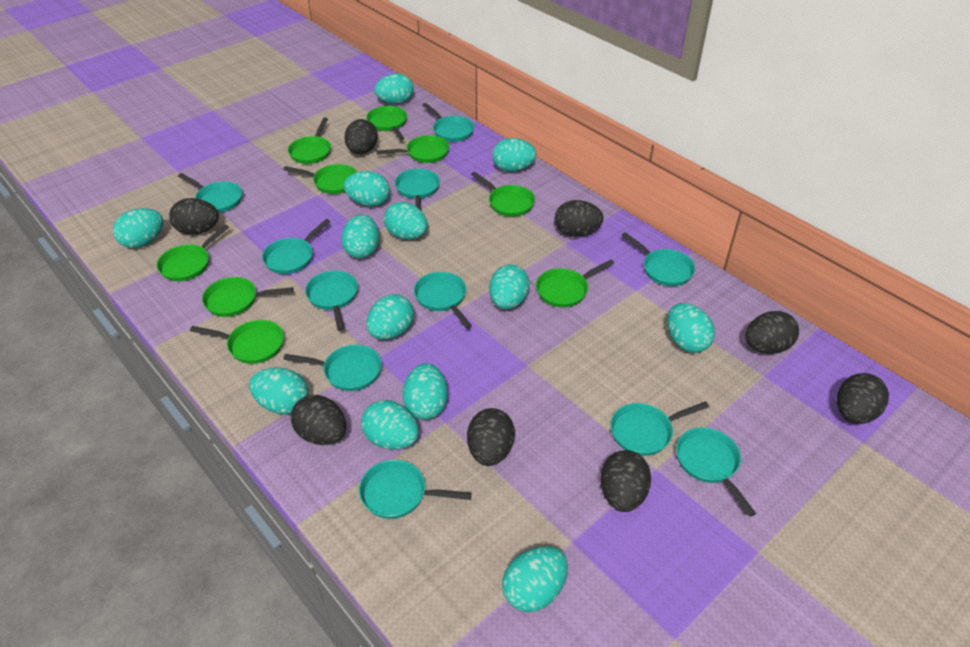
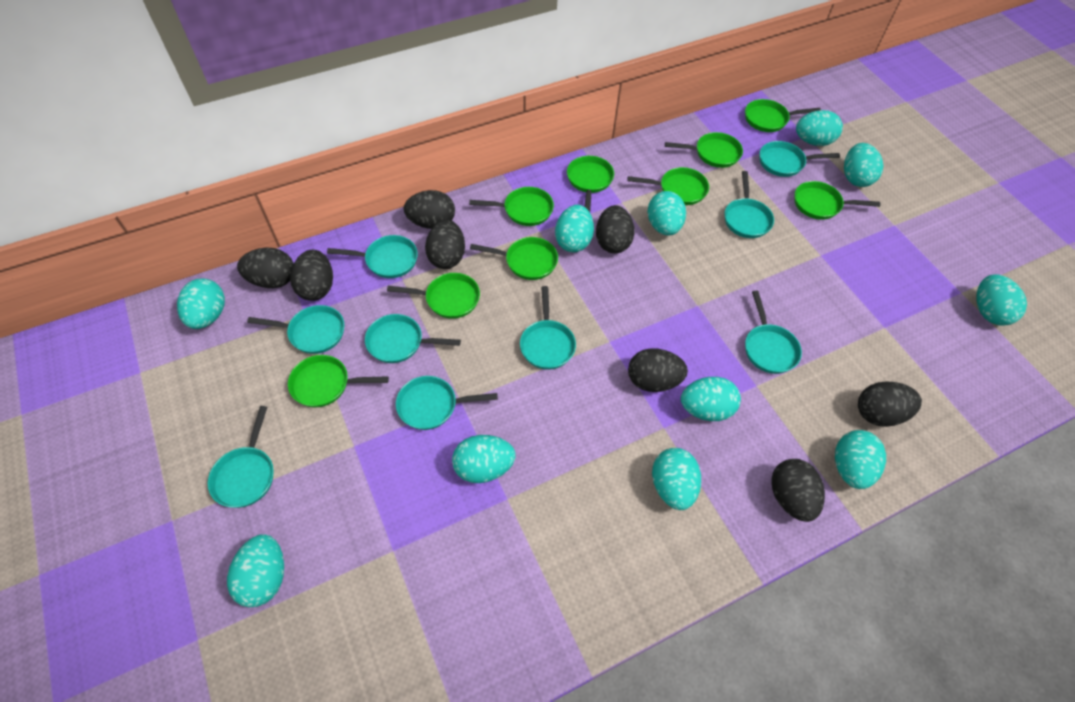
turquoise egg: [113,208,163,248] [249,367,308,415] [341,214,380,259] [343,171,390,207] [361,400,419,450] [367,294,414,340] [374,73,414,104] [384,202,428,240] [402,363,448,420] [489,265,530,310] [492,138,537,172] [502,546,568,612] [667,303,715,353] = 13 -> [177,279,225,329] [227,534,284,607] [452,435,516,483] [555,205,594,252] [648,191,686,235] [652,448,701,510] [681,377,741,421] [796,110,843,146] [835,430,886,489] [844,143,883,187] [976,275,1027,325] = 11
turquoise pan: [178,173,242,213] [262,219,330,274] [283,345,382,391] [305,270,358,331] [359,460,471,519] [395,169,440,211] [414,272,472,329] [423,103,474,142] [610,401,709,456] [621,232,695,286] [676,427,756,517] = 11 -> [208,406,274,508] [247,305,344,354] [327,235,418,278] [365,314,461,363] [396,376,498,430] [520,286,576,370] [725,171,774,238] [745,291,802,374] [759,141,840,177] = 9

